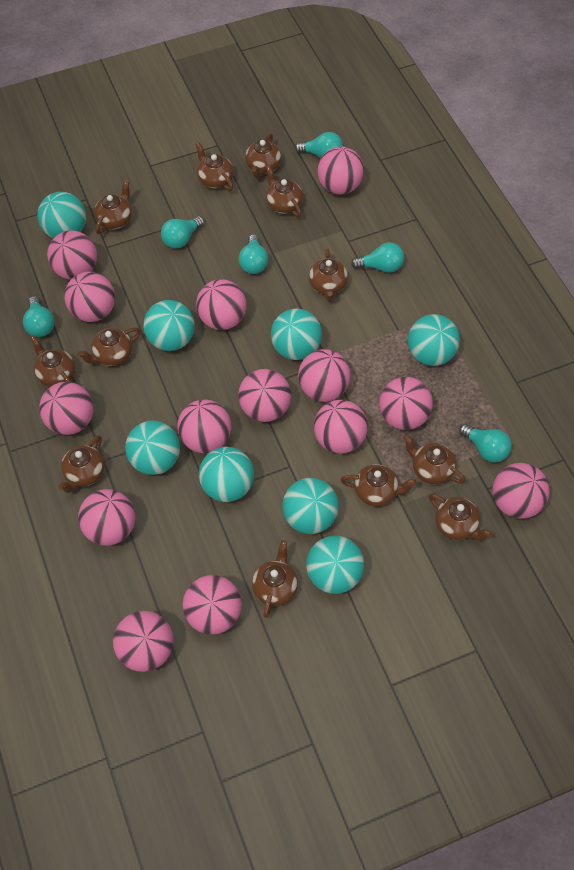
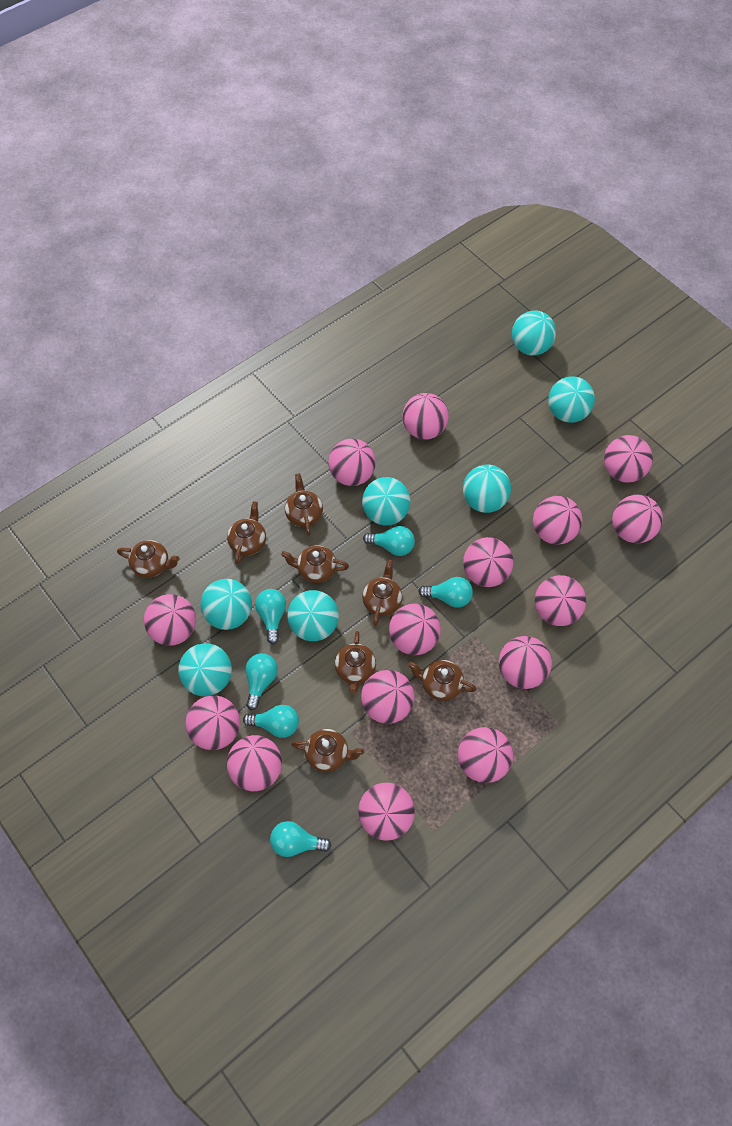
brown teapot: [30,336,75,387] [58,435,105,493] [77,327,141,366] [94,180,132,234] [195,142,234,191] [245,133,282,178] [252,540,298,618] [266,165,303,217] [309,248,348,301] [340,464,417,506] [403,434,465,484] [429,493,493,541] = 12 -> [117,540,180,578] [227,501,266,564] [281,545,349,583] [285,473,323,536] [291,729,364,772] [335,631,376,694] [362,560,402,626] [408,660,477,701] = 8
pink ball: [39,382,93,435] [47,230,97,280] [64,272,115,322] [78,489,135,546] [113,611,173,672] [177,399,231,453] [182,575,242,635] [196,279,246,330] [238,369,291,422] [298,349,351,402] [314,400,368,454] [317,147,364,195] [379,377,433,430] [492,463,550,519] = 14 -> [144,594,196,646] [186,696,240,750] [227,735,282,791] [328,439,376,486] [358,783,415,841] [361,670,414,724] [389,604,441,655] [402,393,449,440] [458,727,513,783] [463,537,513,587] [499,636,552,689] [533,496,583,545] [535,575,586,626] [604,435,653,483] [612,495,663,543] = 15
turquoise ball: [38,192,86,238] [125,421,180,475] [144,300,195,351] [199,447,254,502] [271,309,322,360] [283,478,339,534] [306,536,364,594] [408,314,460,366] = 8 -> [178,643,232,696] [200,579,252,630] [288,590,339,641] [362,477,411,526] [463,465,511,513] [512,310,556,356] [548,376,595,423] = 7

